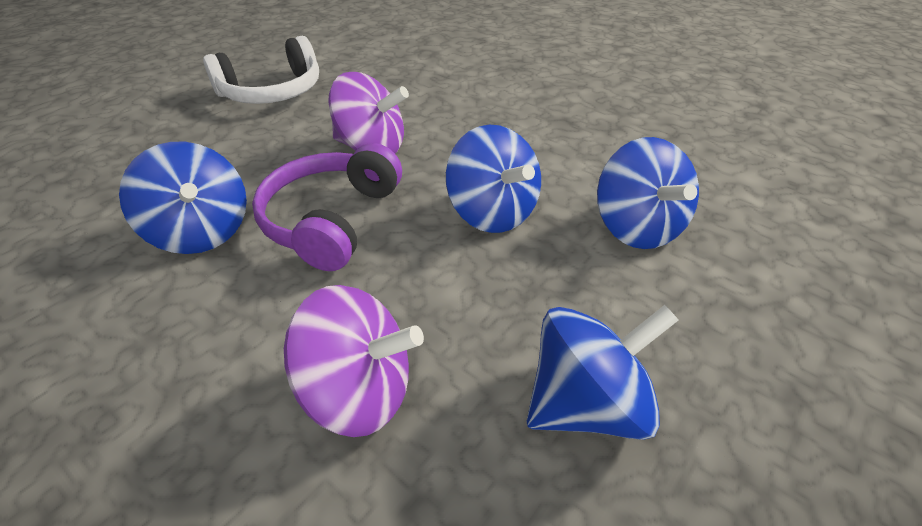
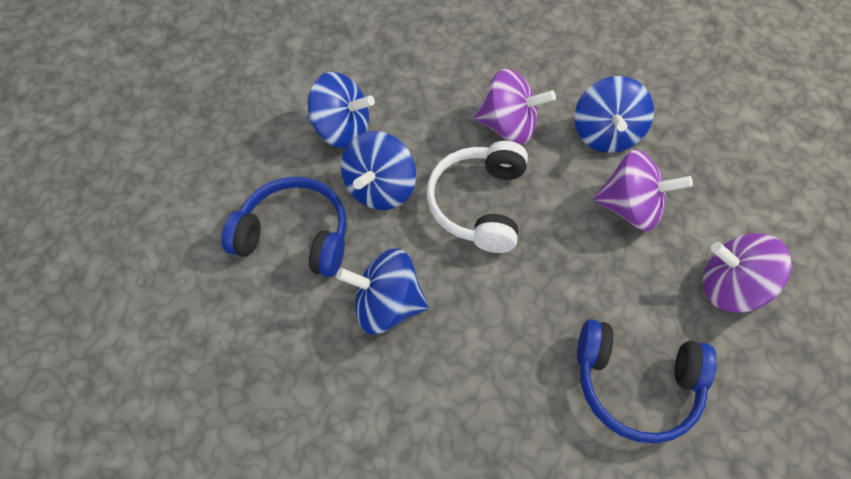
blue headphones: none = 0 -> [222,176,347,277] [577,319,717,443] = 2
purple headphones: [252,143,402,271] = 1 -> none = 0
purple spinning top: [284,285,424,437] [328,72,409,153] = 2 -> [474,69,556,145] [593,149,693,231] [703,233,792,313] = 3

